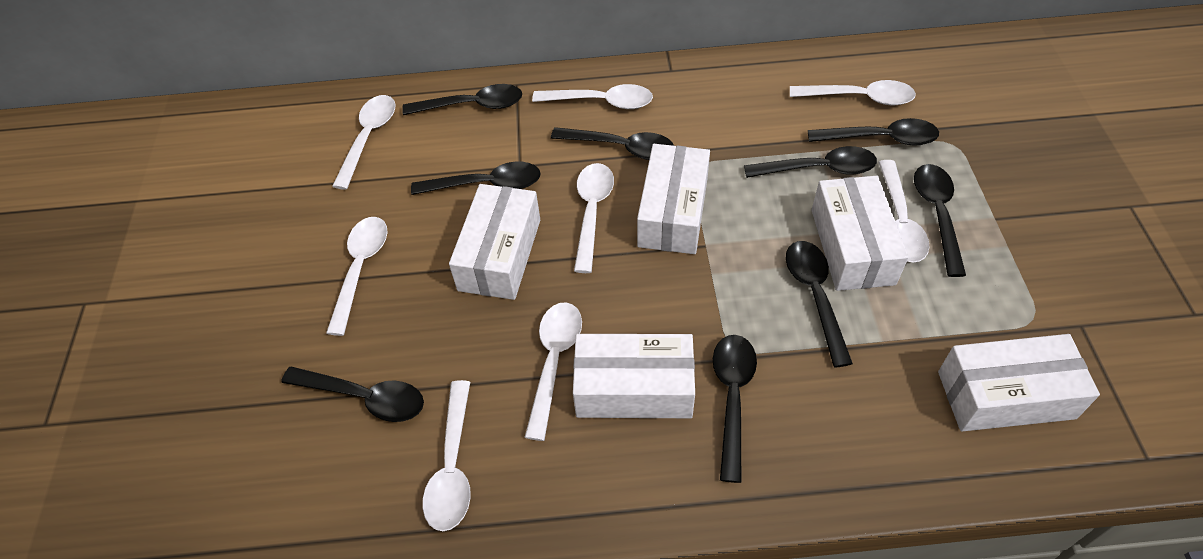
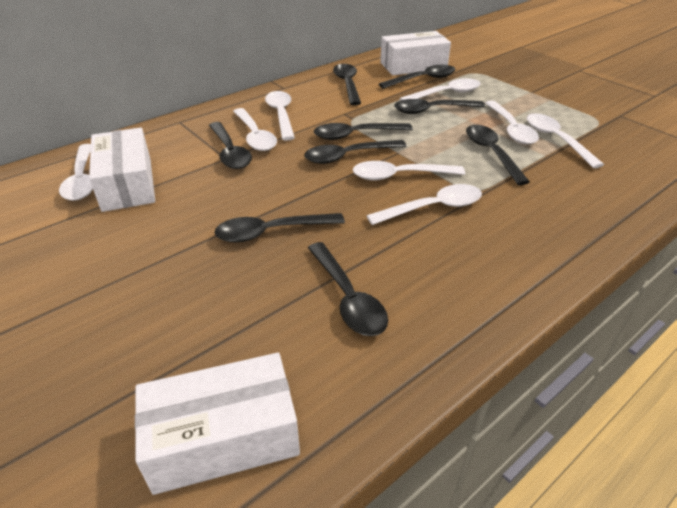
white box: [449,184,540,300] [573,334,695,418] [637,144,710,254] [812,176,909,291] [938,334,1100,432] = 5 -> [89,128,155,212] [135,353,300,495] [380,31,451,75] = 3

